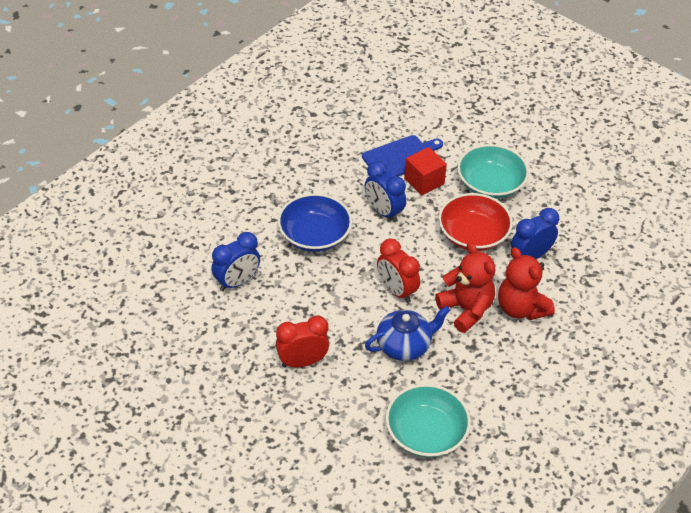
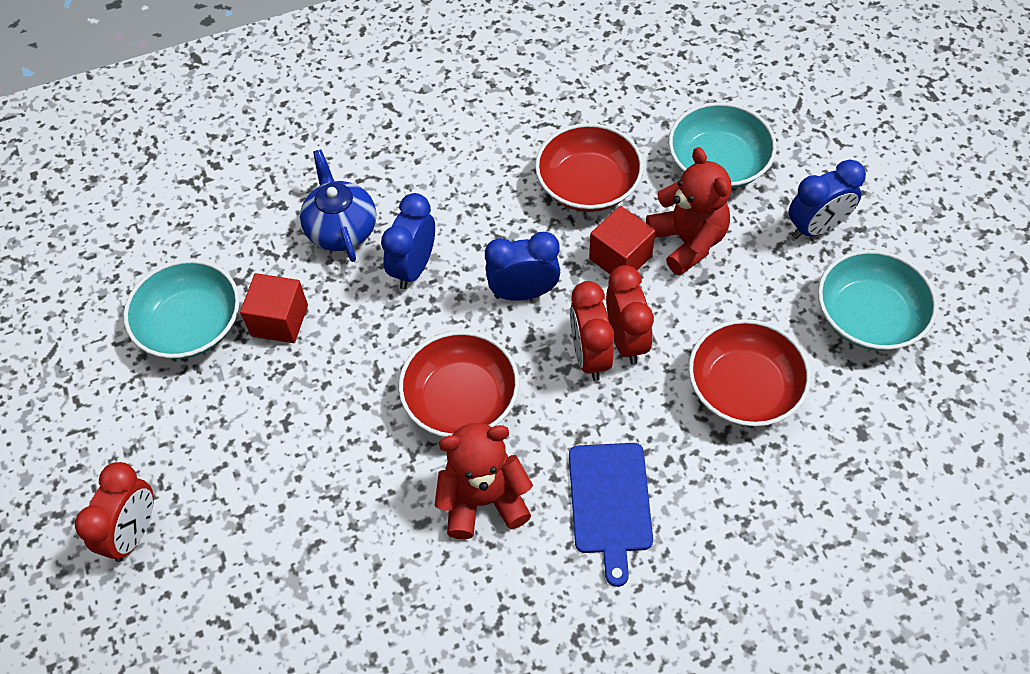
blue bowl: [278,193,352,252] = 1 -> none = 0
red bowl: [438,193,513,251] = 1 -> [398,331,519,437] [535,123,644,212] [689,319,811,426] = 3
red clock: [276,316,329,367] [377,239,420,303] = 2 -> [75,462,154,562] [570,281,614,381] [606,265,654,365] = 3
red cube: [404,147,447,195] = 1 -> [240,273,308,343] [589,206,656,274] = 2
turquoise bowl: [385,384,471,458] [457,144,529,199] = 2 -> [124,259,240,359] [669,102,777,189] [818,250,938,351] = 3

